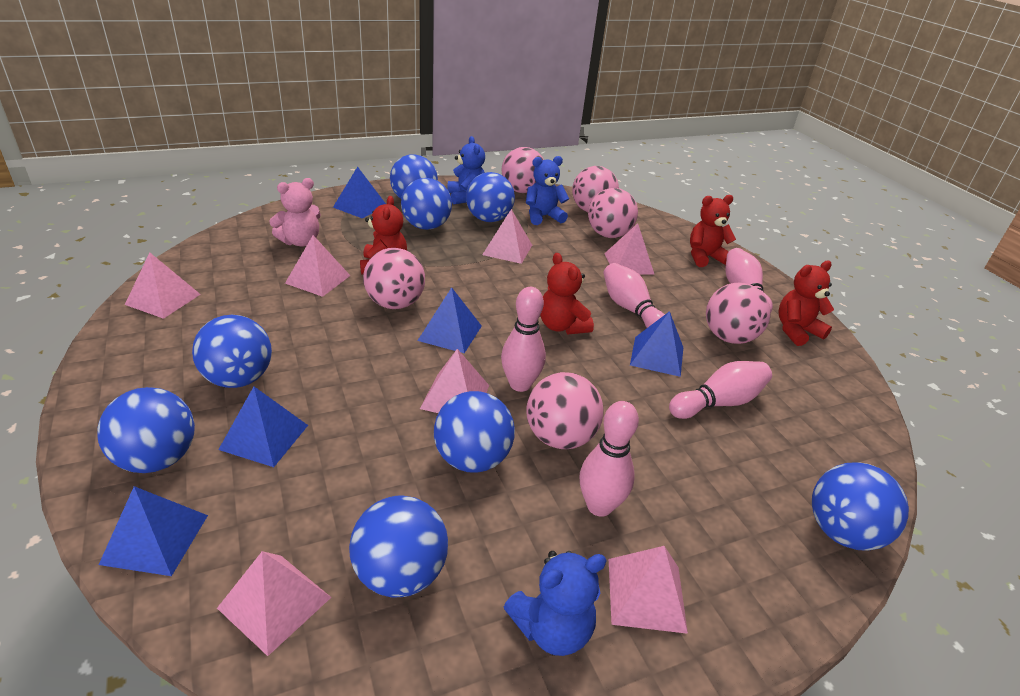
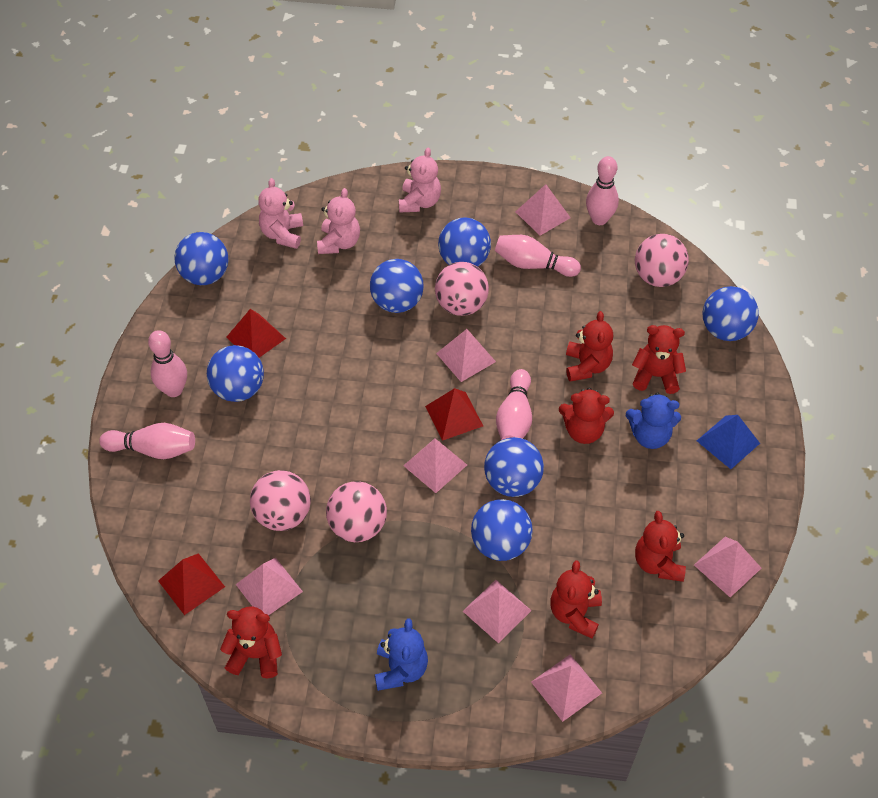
blue ball: [97,387,195,473] [192,315,272,388] [349,495,448,597] [390,154,438,199] [401,178,452,230] [434,391,515,473] [466,172,515,222] [812,462,909,551] = 8 -> [174,232,228,285] [207,345,264,402] [370,259,424,313] [438,218,491,267] [471,499,533,561] [484,437,544,497] [702,286,759,341] = 7
blue pyramid: [99,486,208,576] [218,387,308,467] [333,167,386,219] [417,287,482,353] [630,311,683,377] = 5 -> [697,415,760,469] = 1
blue teddy bear: [447,136,485,205] [503,551,607,656] [526,156,569,225] = 3 -> [375,618,428,691] [626,392,681,449] = 2
pink ball: [363,248,425,309] [502,147,544,193] [526,372,603,449] [572,166,619,212] [588,188,638,238] [706,282,771,344] = 6 -> [250,470,311,531] [326,481,387,542] [435,262,489,316] [635,234,689,287] = 4
pink teddy bear: [269,178,321,247] = 1 -> [258,178,303,249] [317,188,360,254] [399,147,441,213] = 3
red pyramid: none = 0 -> [158,553,225,615] [226,309,286,358] [425,388,483,441] = 3
red teddy bear: [360,196,407,274] [540,253,594,334] [690,195,736,267] [779,261,834,346] = 4 -> [220,606,282,678] [550,560,602,638] [559,387,614,444] [566,311,613,382] [632,325,686,394] [635,511,686,582] = 6

